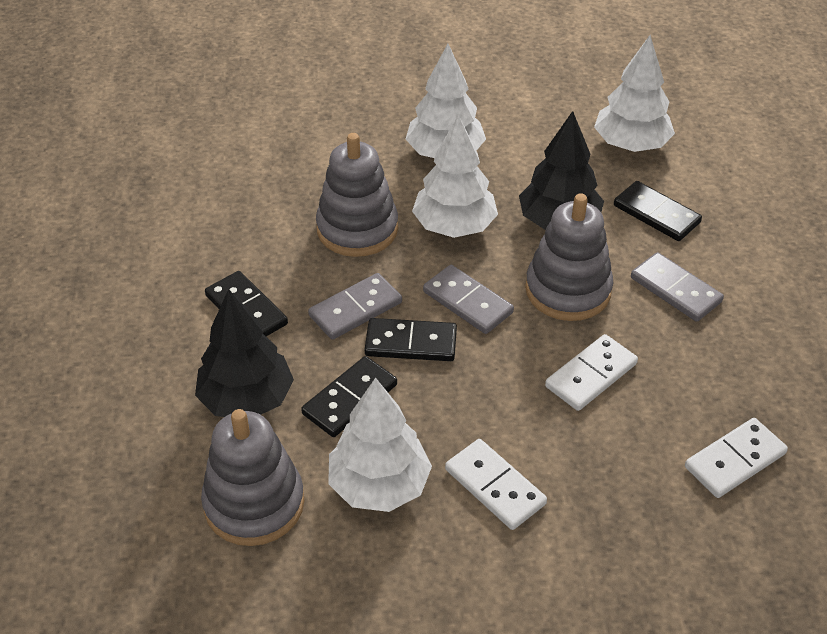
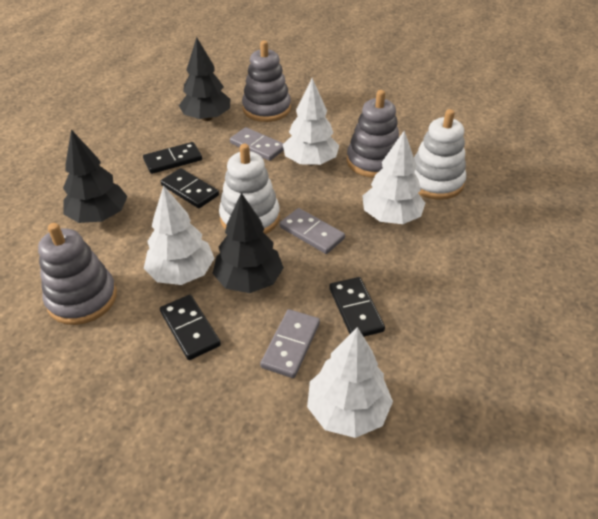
black tree: [195,289,294,417] [519,111,604,230] = 2 -> [63,130,128,223] [179,37,230,121] [212,193,284,293] = 3
white domino: [445,439,547,530] [545,334,638,411] [685,418,788,498] = 3 -> none = 0
white stacking toy: none = 0 -> [219,144,280,234] [414,109,466,200] = 2

